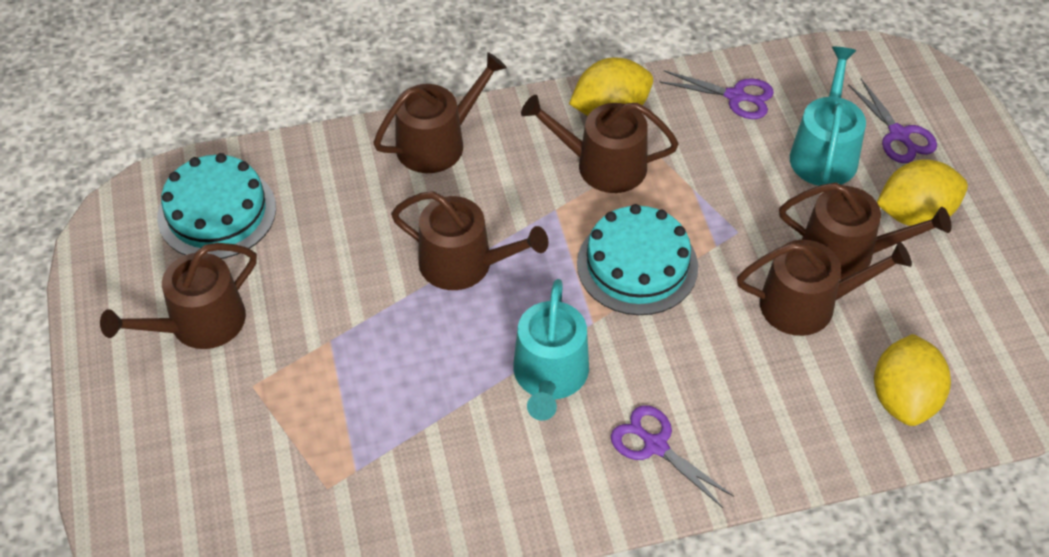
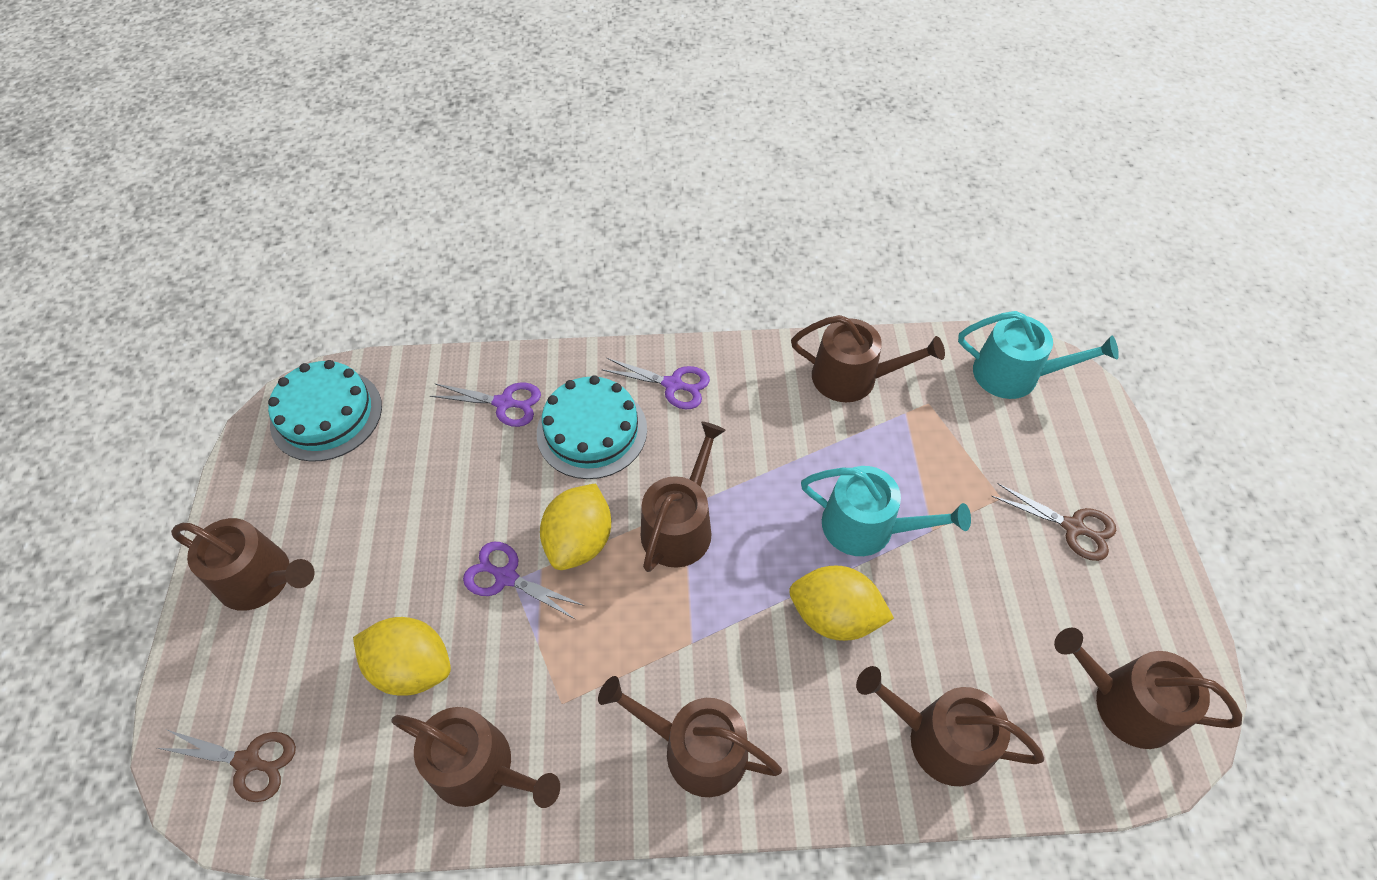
brown scissors: none = 0 -> [157,730,296,802] [992,483,1116,561] = 2
brown watering can: [100,243,257,349] [373,52,507,173] [391,191,548,290] [521,95,679,193] [737,240,912,336] [779,182,951,280] = 6 -> [171,518,315,611] [391,707,560,808] [598,676,782,797] [641,422,726,572] [791,315,945,402] [856,666,1044,786] [1054,628,1242,749] = 7

